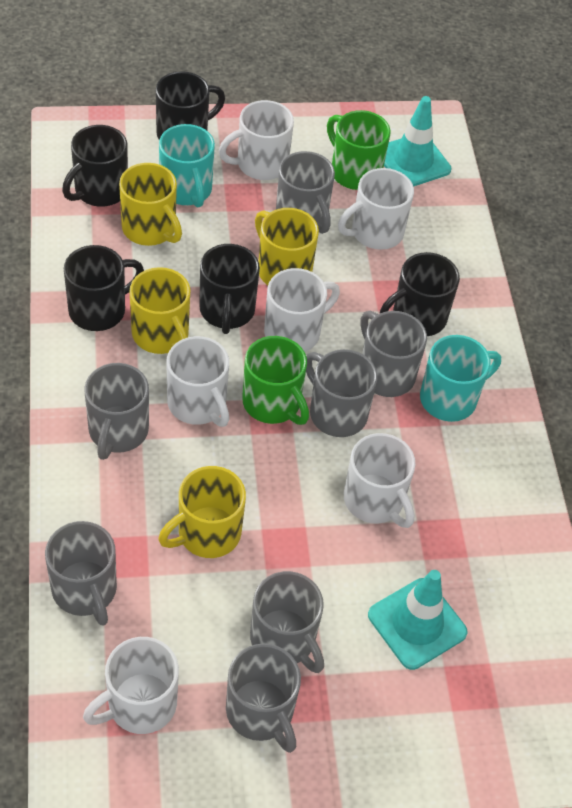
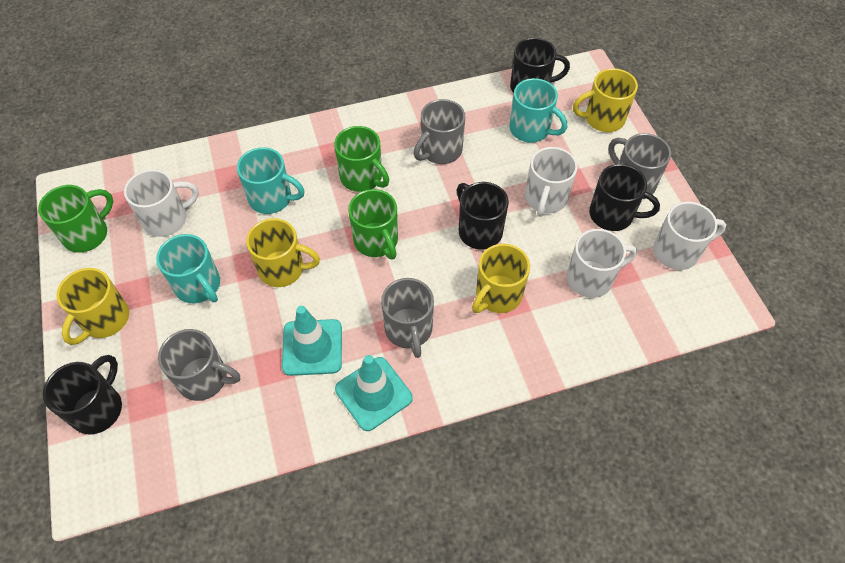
black mug: [62,125,128,207] [64,245,144,331] [156,71,225,140] [199,244,260,334] [380,252,460,336] = 5 -> [43,355,122,435] [457,182,509,250] [510,38,570,93] [589,164,660,231] = 4
green mug: [242,336,309,425] [327,110,391,190] = 2 -> [38,185,113,253] [334,126,389,192] [348,189,398,259] = 3
grey mug: [45,521,117,626] [84,363,149,460] [226,644,301,753] [250,571,324,673] [276,151,335,234] [306,349,378,437] [361,311,427,397] = 7 -> [158,329,240,401] [381,278,434,358] [414,99,465,164] [608,133,671,199] = 4
turquoise mug: [159,124,215,207] [420,335,501,422] = 2 -> [156,234,220,303] [237,147,304,214] [510,78,567,143] = 3
white mug: [83,637,179,734] [166,336,229,427] [219,100,294,180] [264,268,340,352] [338,168,414,250] [344,433,415,528] = 6 -> [124,169,199,237] [525,147,578,217] [567,229,637,298] [653,202,726,270] = 4

